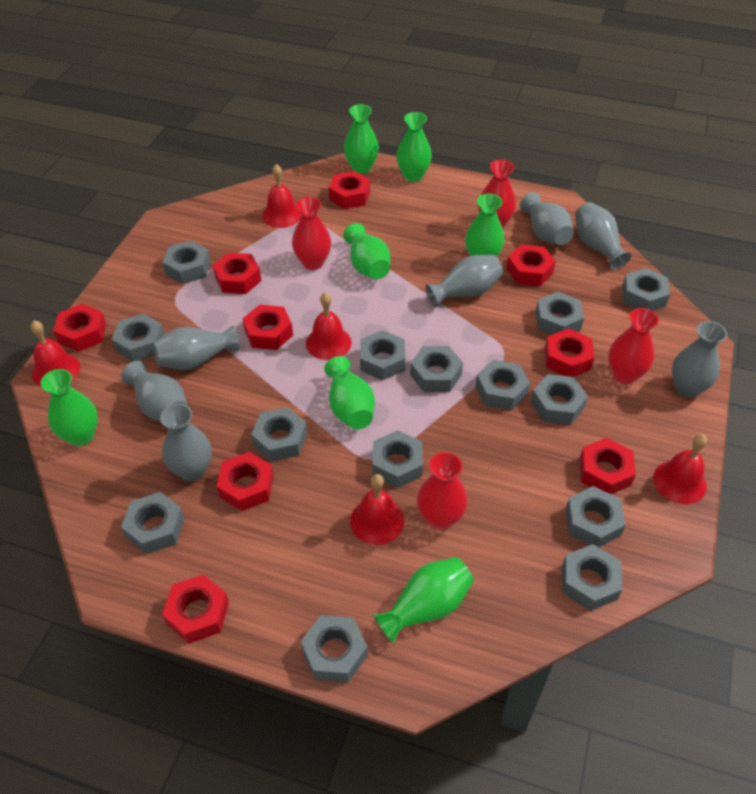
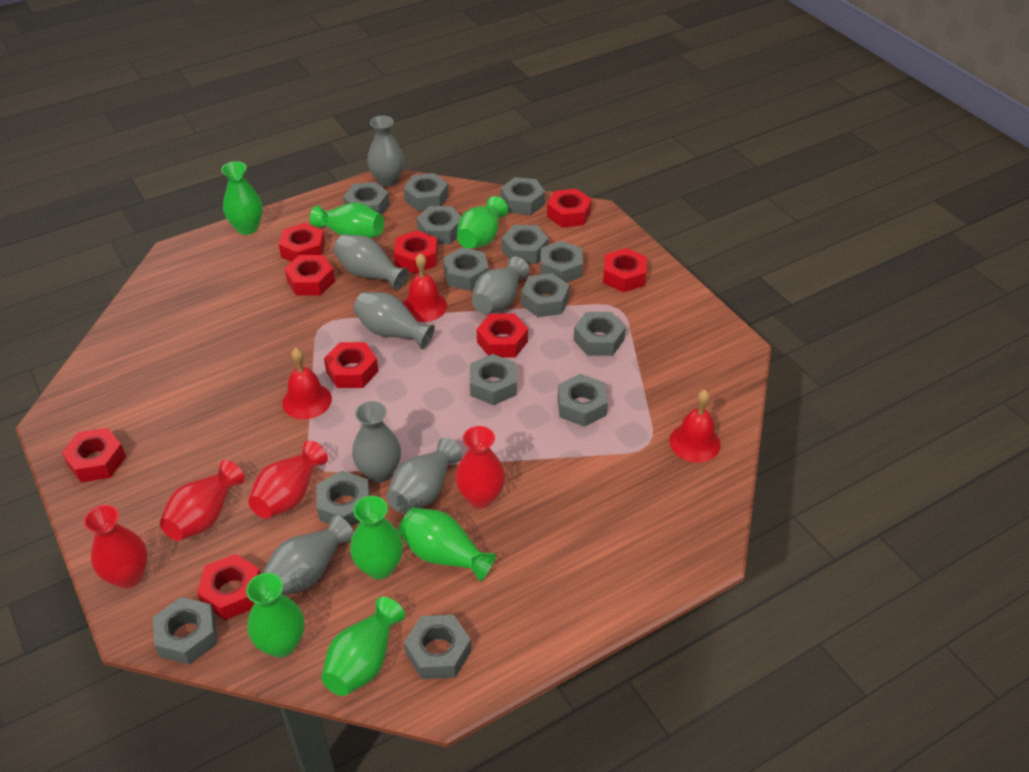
red bell: [30,321,80,387] [262,164,302,228] [306,292,352,360] [350,474,404,545] [653,434,707,504] = 5 -> [282,348,332,419] [403,253,447,322] [669,390,721,463] = 3

